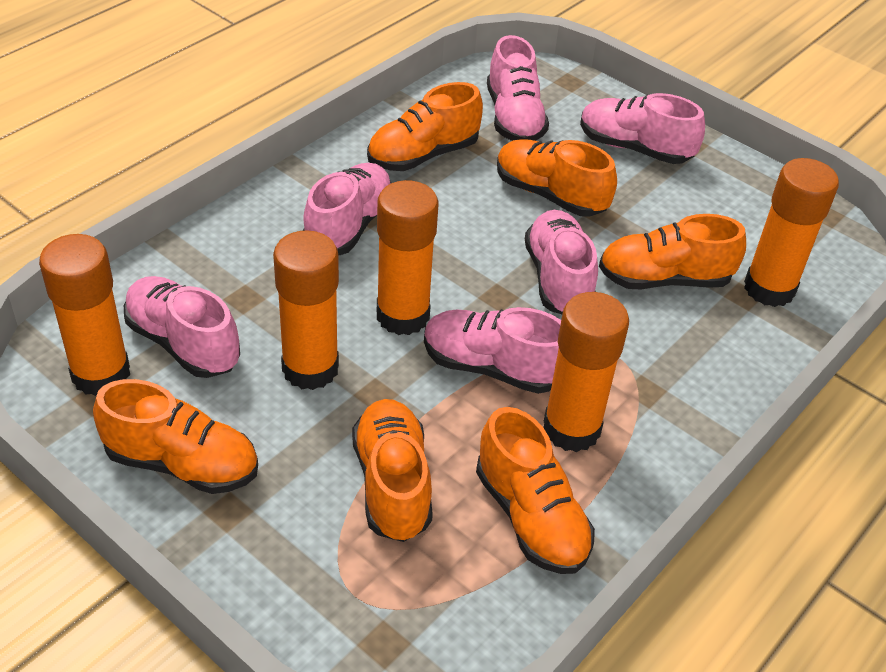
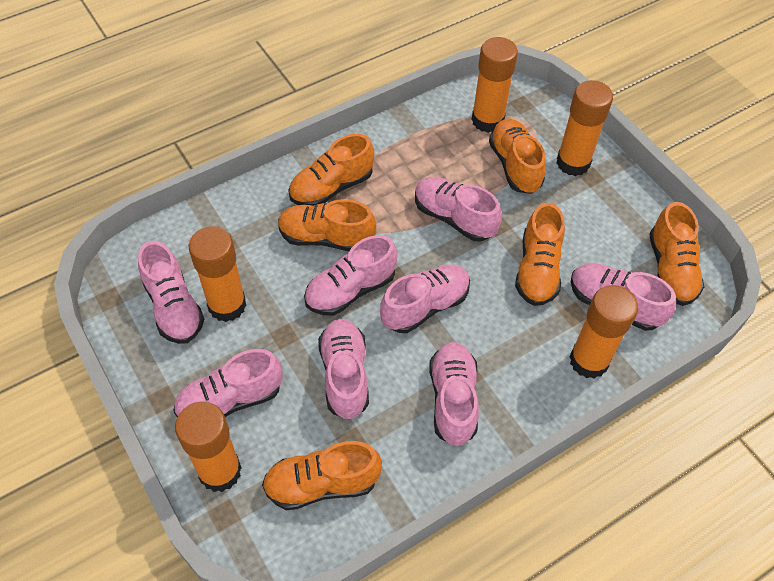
pink shoe: [124,276,240,378] [302,163,391,256] [424,307,561,394] [487,35,549,141] [525,210,598,314] [580,93,705,164] = 6 -> [138,241,204,344] [173,349,283,417] [304,235,397,316] [318,319,369,419] [380,265,470,333] [415,177,502,241] [429,342,479,446] [571,263,676,331] = 8

